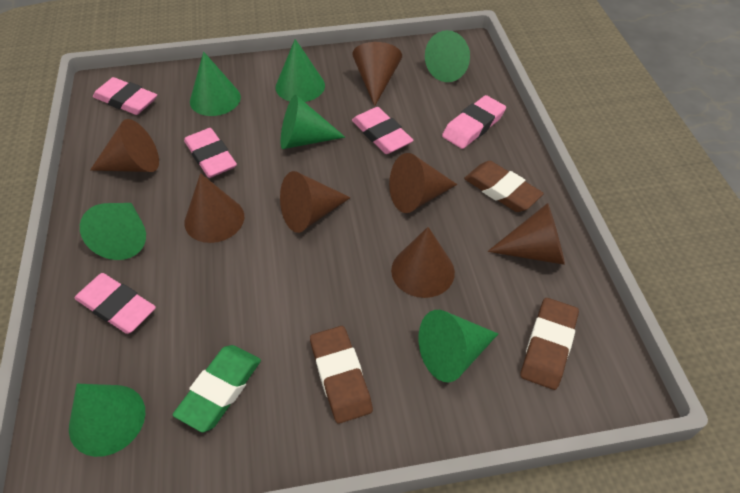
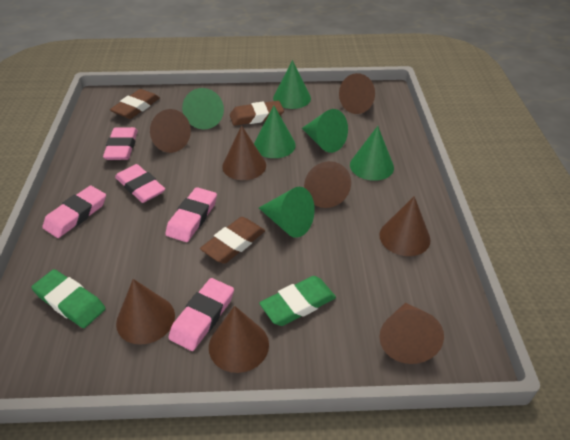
brown cone: [90,119,159,172] [184,173,244,243] [280,171,351,233] [352,42,402,106] [389,153,457,213] [391,227,455,298] [487,203,565,265] = 7 -> [116,279,175,345] [150,109,191,153] [209,306,269,373] [222,125,266,180] [304,161,351,208] [339,73,375,114] [379,196,431,256] [379,303,444,364] = 8
green cone: [69,384,145,457] [80,203,146,260] [190,52,241,116] [276,39,325,102] [281,95,345,149] [418,310,498,383] [425,30,470,82] = 7 -> [182,88,224,129] [254,106,296,158] [259,187,315,238] [273,60,311,109] [302,109,348,153] [350,126,394,181] = 6
green eraser: [173,345,261,432] = 1 -> [31,269,106,328] [259,276,336,326] = 2

